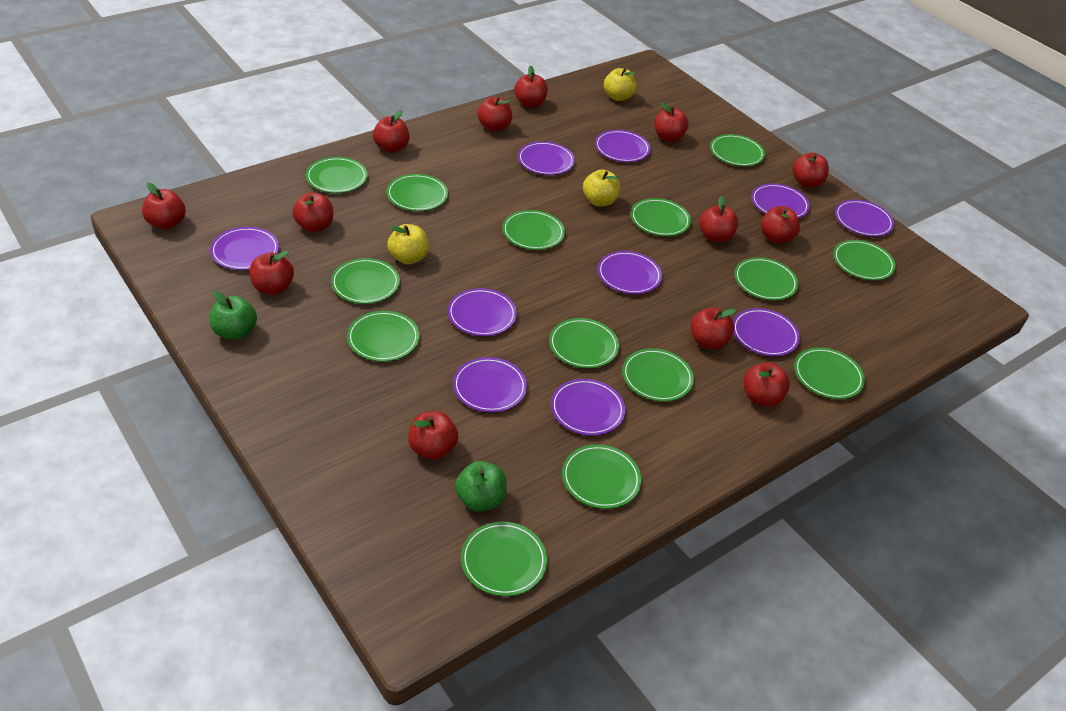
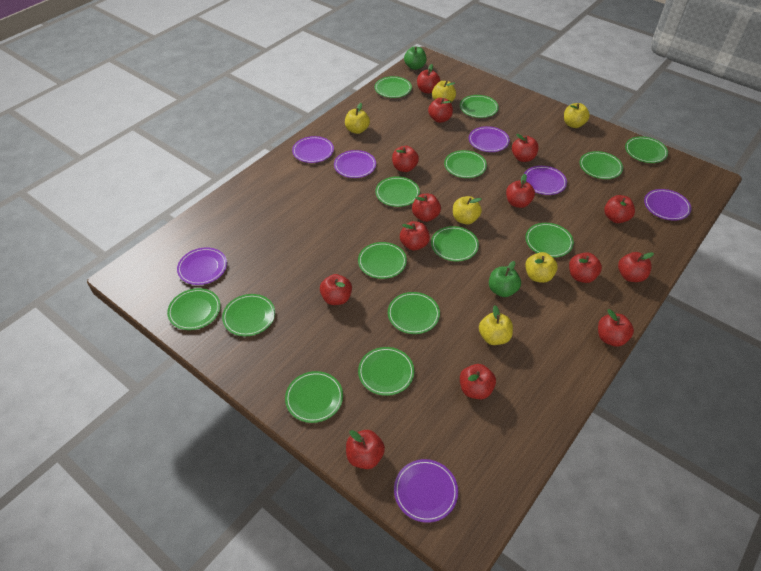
purple plate: [210,227,279,270] [448,288,517,336] [453,357,527,412] [518,141,575,175] [551,379,625,436] [595,130,650,162] [597,251,662,294] [733,308,800,356] [751,183,810,218] [835,200,894,237] = 10 -> [177,247,227,285] [292,136,334,163] [334,150,376,178] [394,459,458,523] [469,126,510,152] [524,166,567,195] [644,189,691,221] = 7
red apple: [142,183,186,229] [249,251,294,294] [292,193,333,232] [373,110,410,153] [408,411,458,459] [478,97,512,132] [514,66,548,107] [654,102,689,142] [691,307,736,349] [699,196,738,243] [743,362,790,407] [761,206,800,244] [792,152,829,188] = 13 -> [320,274,352,305] [346,430,385,469] [392,146,419,172] [400,221,430,251] [412,194,441,222] [417,64,440,94] [428,98,453,123] [460,364,496,399] [506,174,535,208] [512,134,539,162] [569,252,602,283] [598,309,634,347] [604,195,635,223] [618,252,654,282] = 14
yellow apple: [387,224,429,264] [583,169,620,207] [604,68,636,101] = 3 -> [345,103,370,134] [432,81,456,102] [453,196,482,224] [479,305,513,345] [525,252,558,283] [564,103,590,128] = 6

